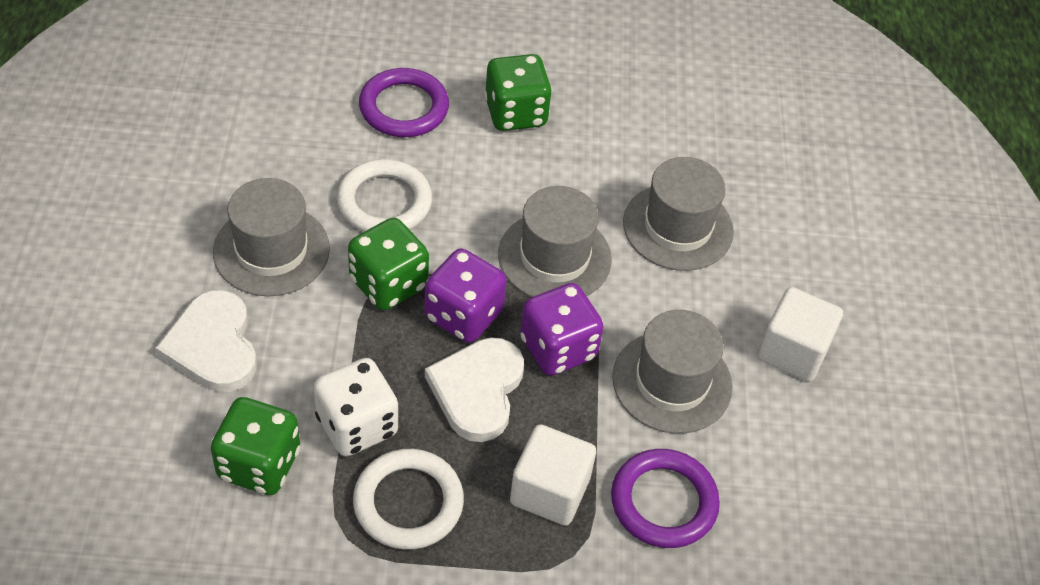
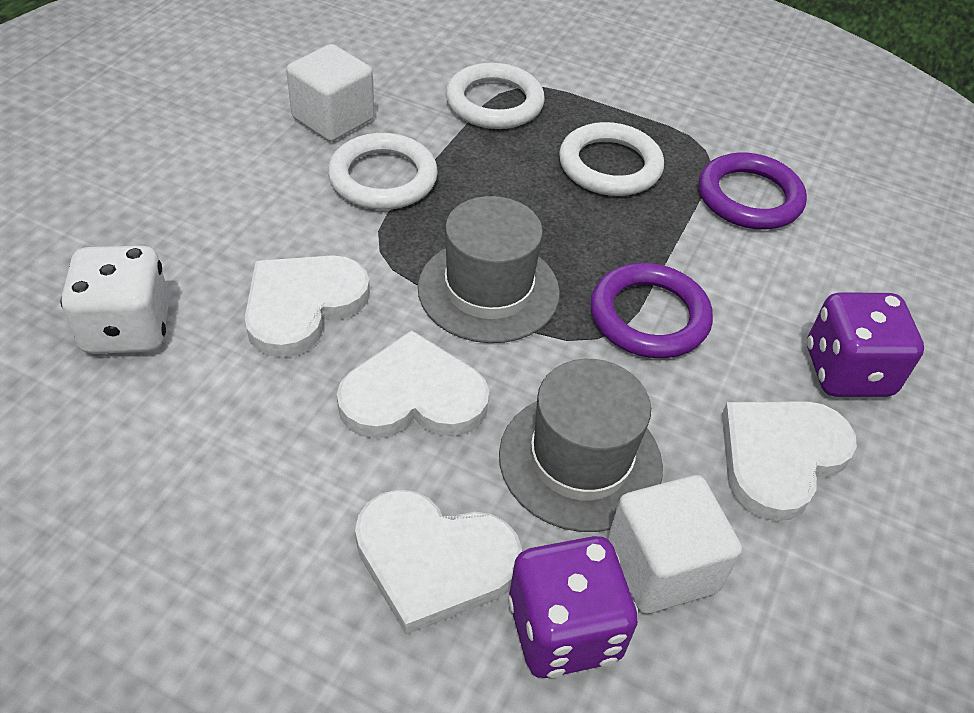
green dice: [211,397,300,495] [348,218,429,310] [484,54,552,131] = 3 -> none = 0
grey hat: [213,178,330,296] [498,186,612,297] [612,310,733,434] [623,157,734,271] = 4 -> [418,196,560,343] [499,359,663,532] = 2
white heart: [155,290,257,392] [425,337,524,442] = 2 -> [245,255,370,358] [337,330,489,439] [355,490,522,635] [722,401,857,521] = 4
white ring: [337,159,432,232] [353,449,464,550] = 2 -> [328,133,438,210] [446,63,545,129] [559,122,664,196] = 3

